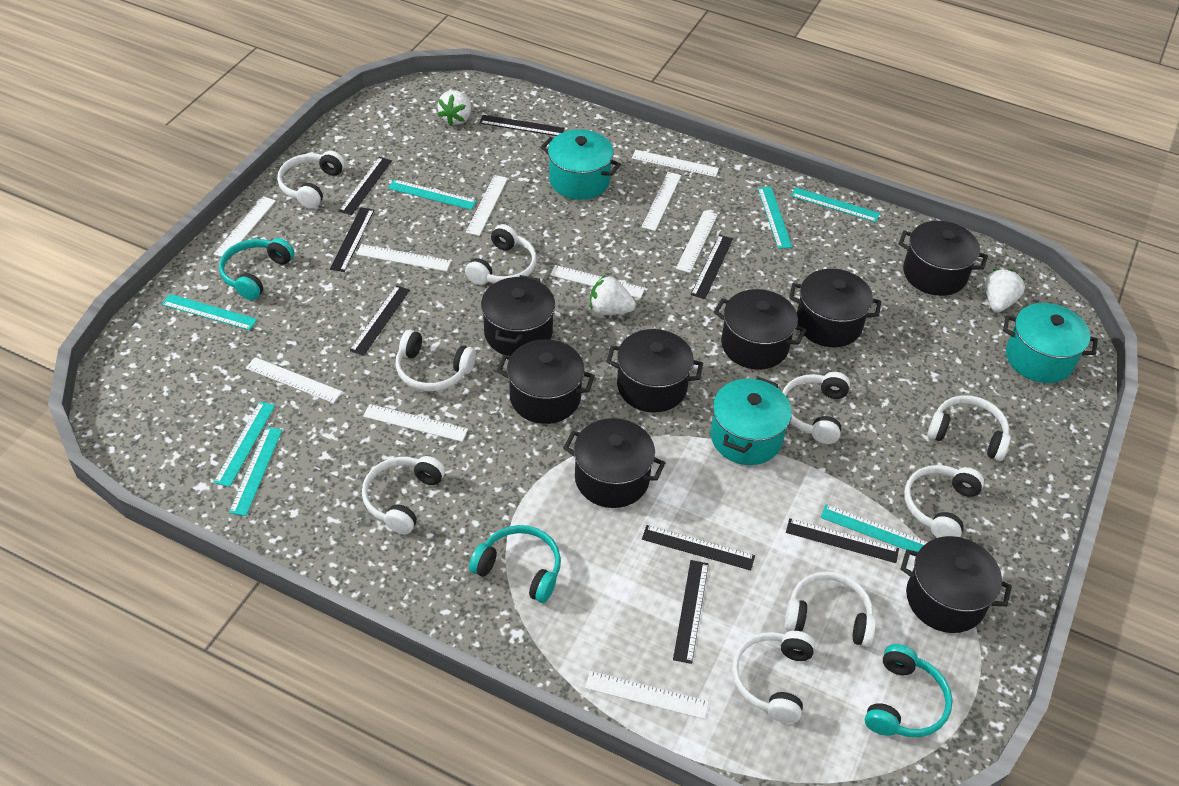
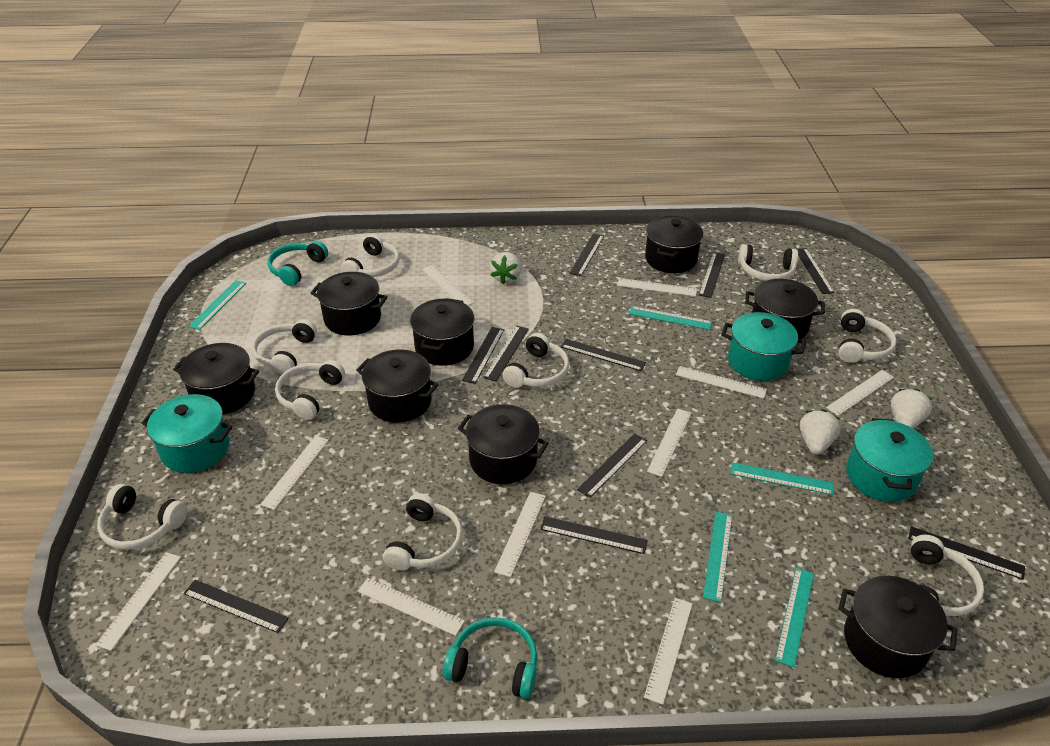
black ruler: [330,207,374,272] [339,157,392,215] [350,285,410,356] [479,115,565,136] [642,525,755,570] [673,560,709,664] [691,235,733,299] [786,518,899,563] = 8 -> [183,580,289,633] [462,327,504,384] [483,326,529,382] [540,516,648,554] [561,339,646,371] [570,233,604,276] [577,433,647,498] [699,252,725,298] [797,248,834,294] [908,526,1025,580] = 10
turquoise headphones: [219,238,294,300] [469,525,561,603] [865,644,953,737] = 3 -> [268,241,328,286] [443,617,537,699] = 2
turquoise ruler: [162,294,257,330] [214,402,275,487] [229,427,282,516] [388,179,477,210] [758,187,792,249] [791,187,880,222] [820,504,927,552] = 7 -> [188,280,246,330] [629,306,712,330] [703,512,732,602] [730,462,834,495] [775,568,814,668] = 5

